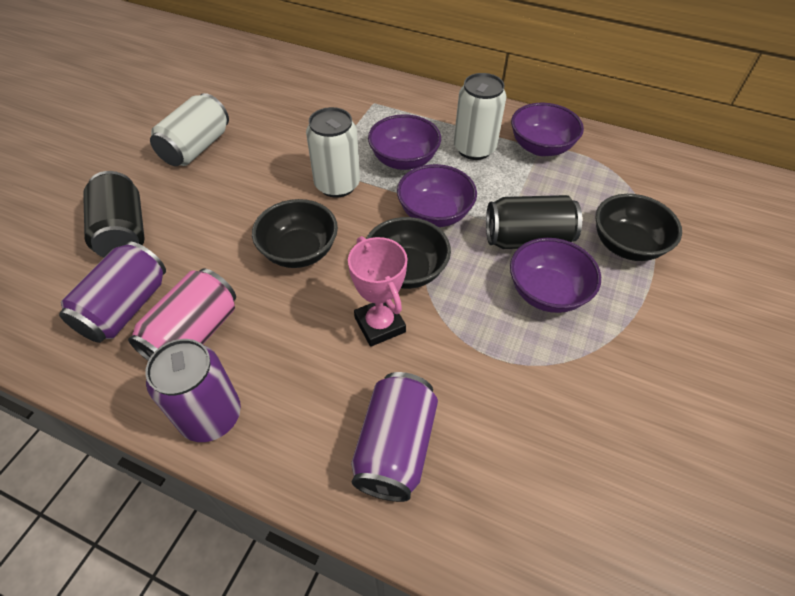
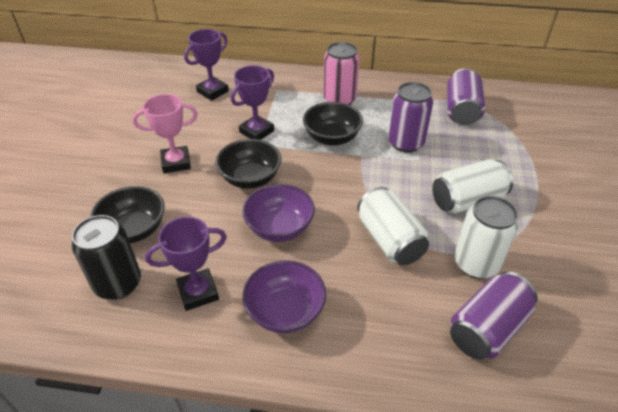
black can: [83,171,145,258] [486,195,582,249] = 2 -> [72,215,141,300] = 1
purple bowl: [368,114,441,170] [397,164,477,227] [510,238,601,313] [511,103,584,156] = 4 -> [242,184,315,242] [242,260,326,333] = 2
purple trophy: none = 0 -> [145,216,227,311] [184,29,229,101] [231,65,274,140] = 3

